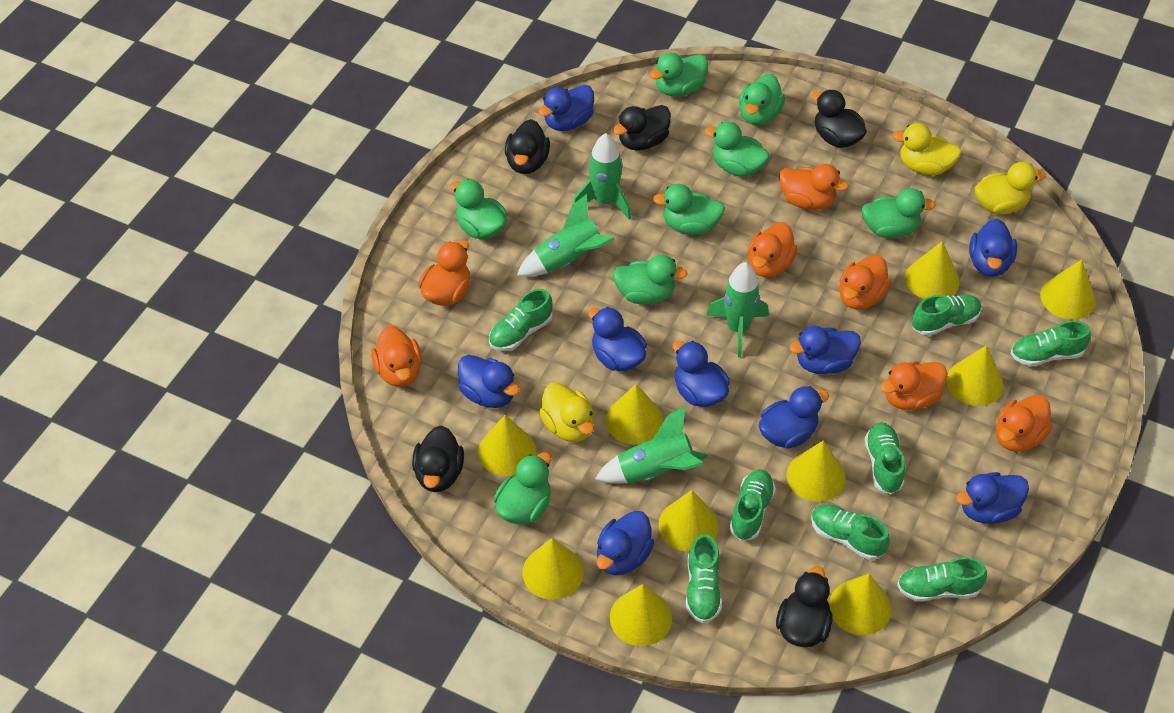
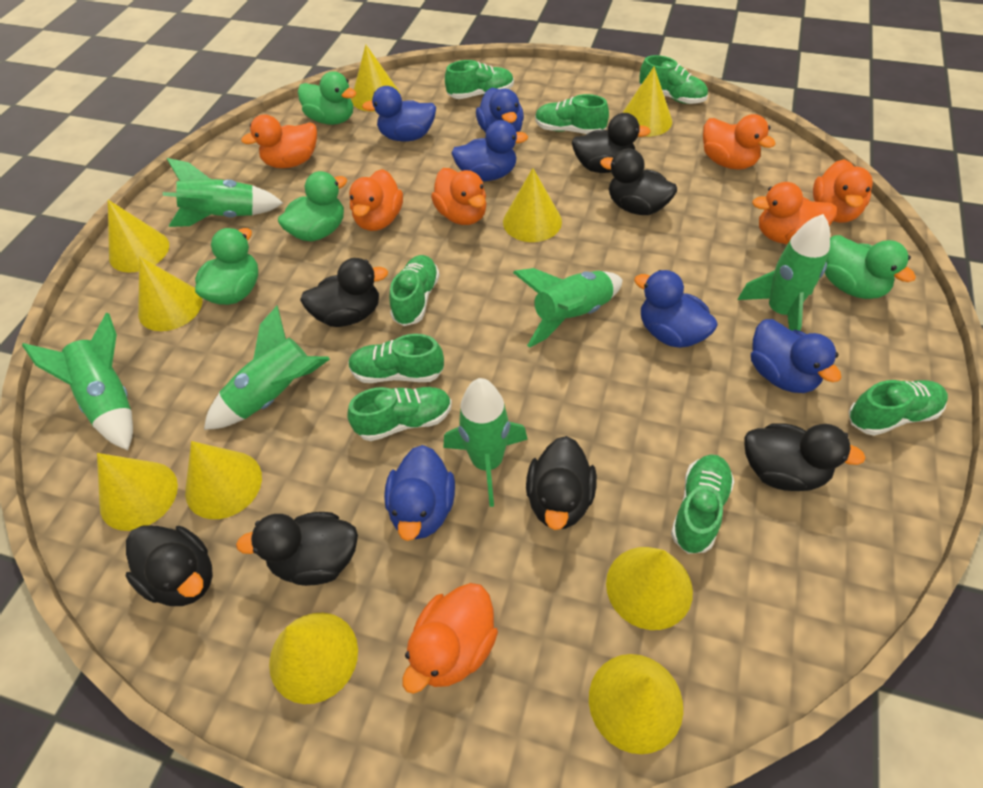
black duck: [412,426,464,492] [505,119,550,174] [613,105,671,150] [776,566,833,647] [811,90,867,148] = 5 -> [126,526,213,606] [236,512,358,586] [300,258,388,327] [526,436,597,530] [572,113,651,173] [600,149,677,215] [744,423,866,491] = 7
blue duck: [458,355,520,408] [538,85,594,131] [588,307,647,371] [596,511,654,575] [673,341,730,407] [759,386,829,449] [789,326,861,374] [956,472,1029,523] [969,219,1017,276] = 9 -> [362,86,436,142] [384,445,455,541] [451,120,528,181] [476,87,524,133] [634,270,718,348] [751,319,841,393] = 6
green duck: [450,179,507,239] [494,452,551,524] [613,255,688,304] [649,52,708,97] [653,184,725,235] [705,121,770,176] [739,74,785,125] [862,188,936,238] = 8 -> [195,228,258,305] [278,171,347,242] [298,71,357,125] [825,235,916,299] = 4
green rocket: [517,194,615,277] [573,133,631,220] [595,406,708,484] [706,262,769,357] = 4 -> [22,313,133,450] [163,158,283,227] [204,306,330,430] [443,378,528,507] [513,268,623,348] [738,214,830,331] = 6
yellow duck: [539,382,594,442] [892,123,962,175] [975,162,1046,214] = 3 -> none = 0

